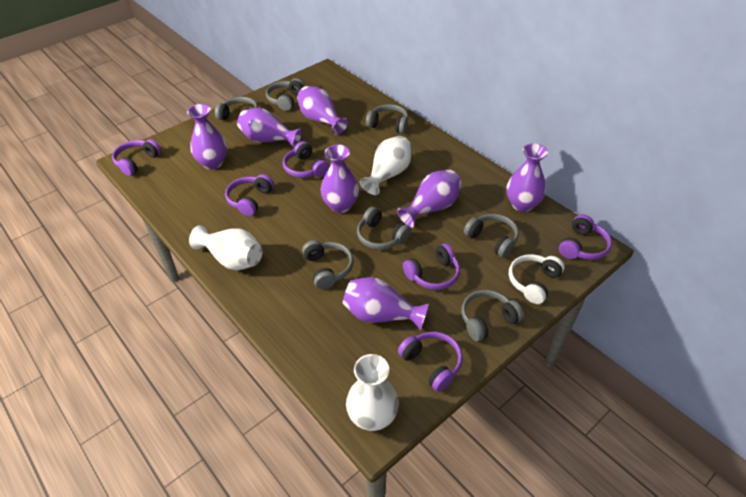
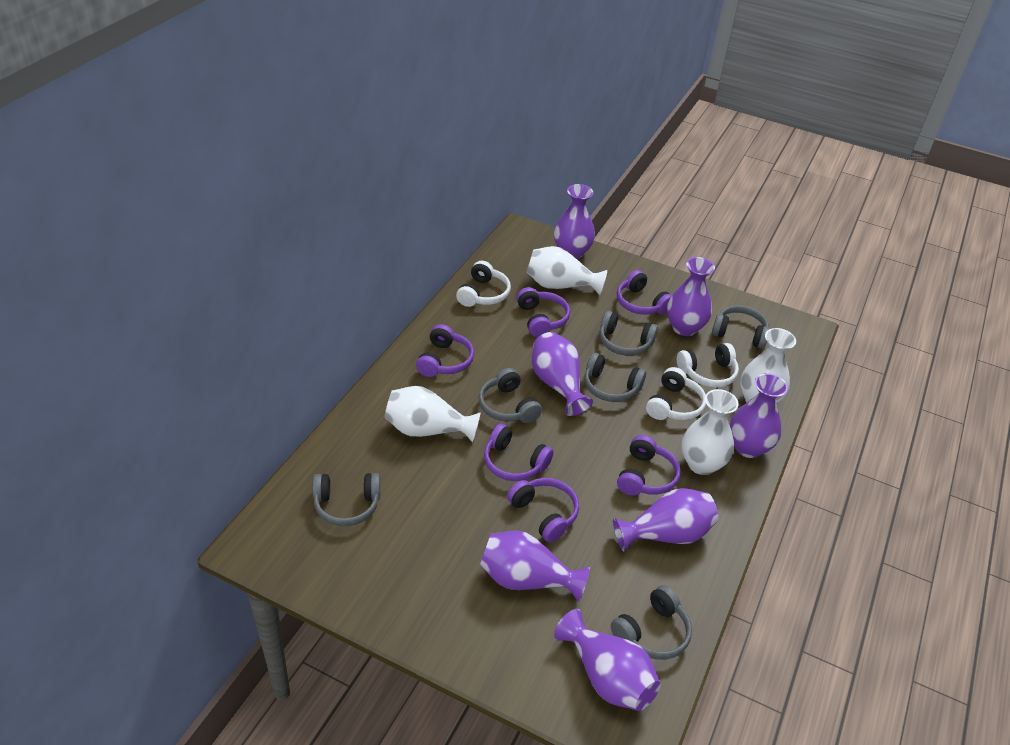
grey headphones: [215,97,258,120] [266,78,305,111] [302,240,353,289] [357,207,411,250] [366,104,408,134] [461,290,524,342] [464,214,519,258] = 7 -> [312,473,381,526] [478,368,542,423] [584,353,646,402] [600,311,658,356] [611,585,692,660] [712,305,770,349] = 6
white headphones: [509,254,565,304] = 1 -> [456,261,511,307] [646,367,706,420] [677,343,739,388] = 3
white vase: [189,225,263,270] [346,354,399,431] [360,136,412,195] = 3 -> [384,386,481,443] [527,246,607,295] [681,389,739,475] [740,328,796,404] = 4

